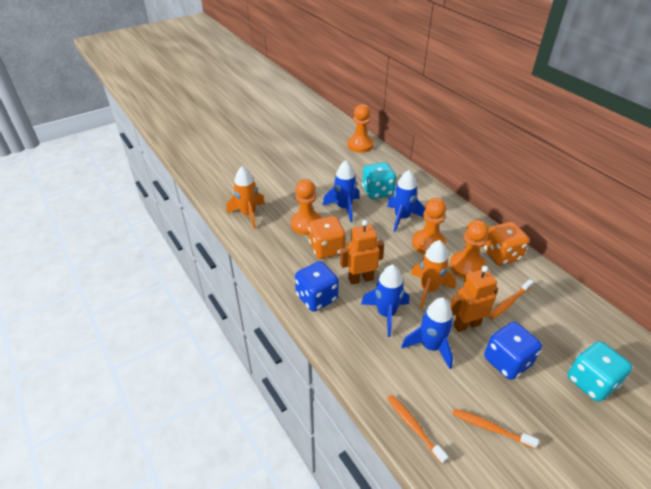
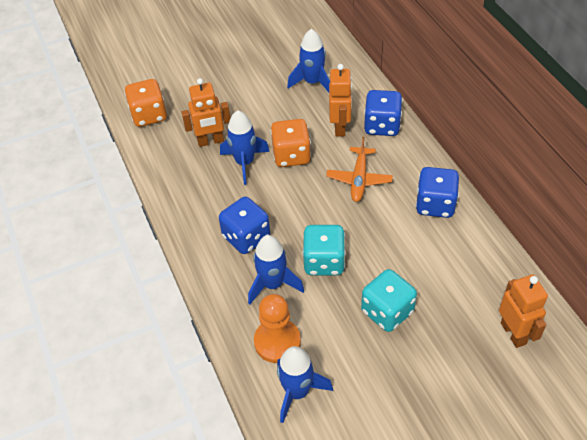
blue dice: [295,261,339,312] [484,322,542,380] = 2 -> [219,197,270,254] [364,90,403,136] [416,167,459,218] = 3
orange pawn: [291,179,322,235] [347,104,374,153] [412,198,446,254] [450,220,489,279] = 4 -> [254,294,301,363] = 1
orange plane: none = 0 -> [326,137,393,202] = 1
orange robot: [340,220,384,285] [450,266,498,332] = 2 -> [182,78,231,147] [329,64,352,137] [499,275,548,348] = 3
orange rocket: [226,166,265,229] [411,240,456,309] = 2 -> none = 0
orange toothbrush: [387,395,448,464] [452,409,539,449] [489,279,534,319] = 3 -> none = 0

